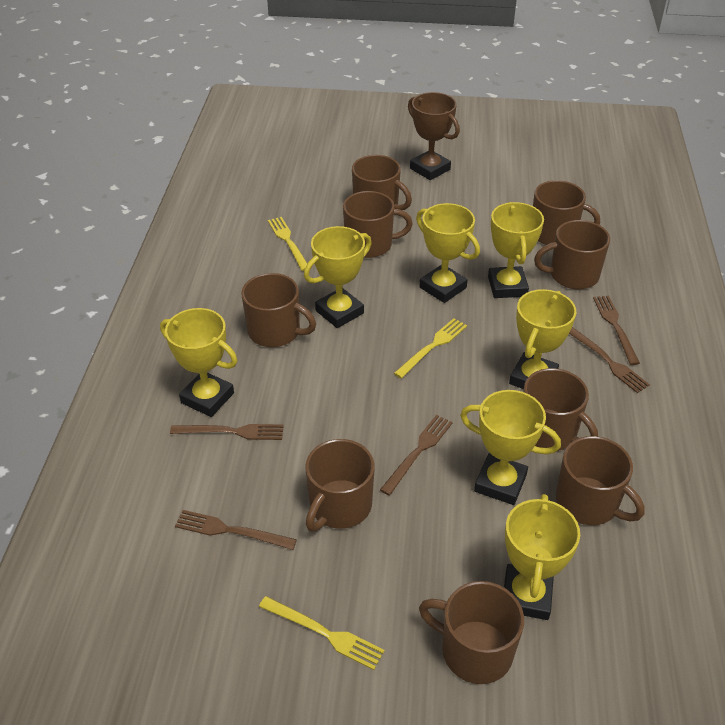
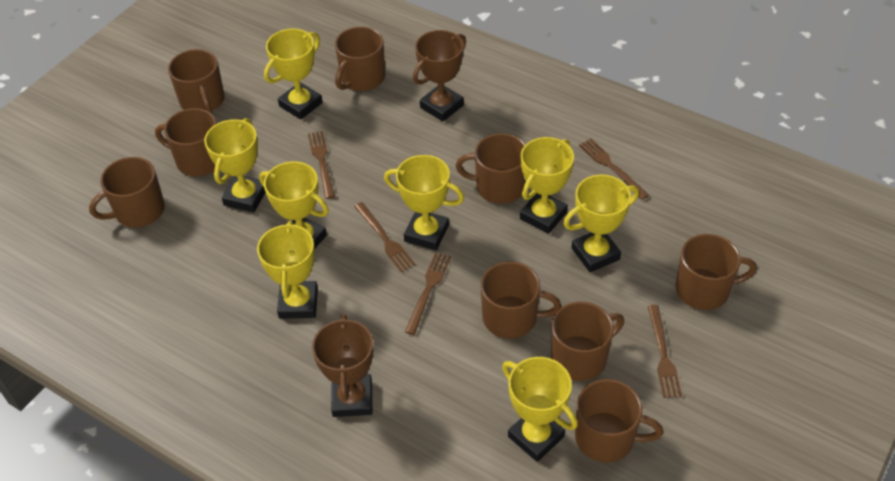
brown trophy: [408,92,460,180] = 1 -> [312,314,373,417] [413,30,466,122] = 2
yellow fork: [259,596,385,670] [268,217,307,271] [394,318,467,378] = 3 -> none = 0
yellow trophy: [160,308,238,417] [304,226,372,328] [416,203,480,303] [460,390,561,505] [488,202,544,298] [504,494,580,620] [509,289,576,389] = 7 -> [204,118,266,212] [257,221,318,319] [259,161,329,249] [264,29,323,119] [384,155,464,250] [502,357,578,462] [520,137,574,234] [563,175,639,272] = 8

